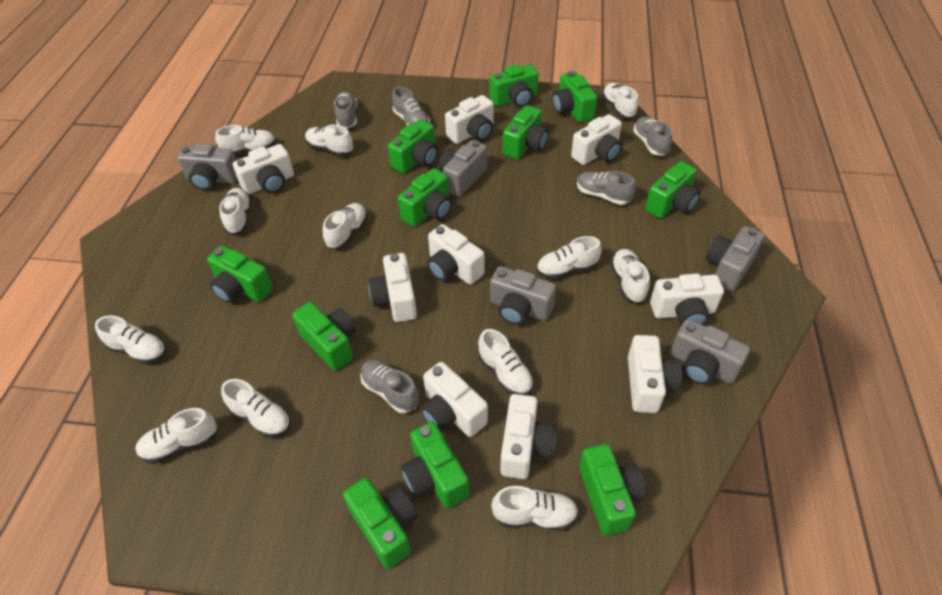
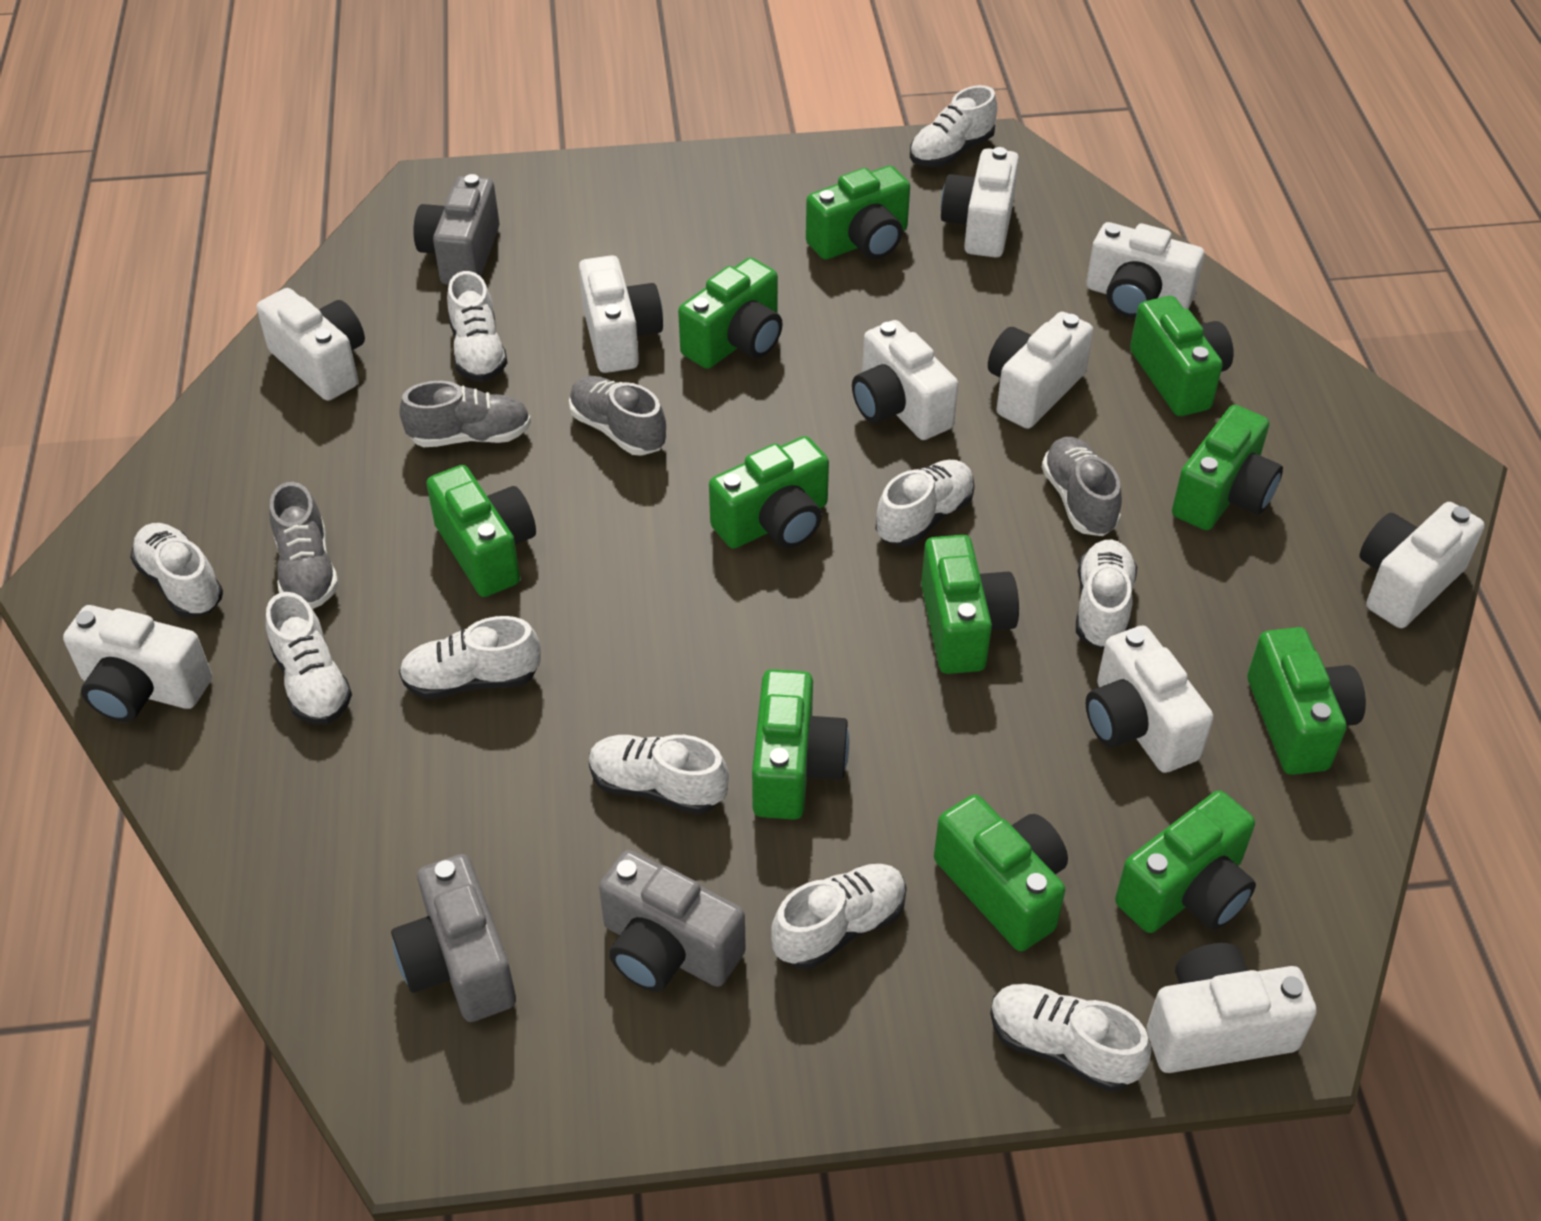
grey camera: [177,143,238,190] [439,140,487,197] [490,266,556,325] [671,319,750,385] [705,226,764,292] = 5 -> [391,854,516,1022] [413,174,499,285] [599,850,746,992] = 3
grey shoe: [334,92,357,129] [360,360,419,413] [392,87,430,125] [577,171,636,205] [633,117,672,156] = 5 -> [269,482,339,609] [399,381,531,447] [569,376,666,456] [1042,437,1122,536] = 4
white camera: [233,144,294,194] [369,253,417,322] [421,362,488,437] [427,224,485,285] [445,95,494,144] [500,394,556,479] [571,114,622,165] [628,335,682,413] [650,273,724,326] = 9 -> [63,605,212,722] [257,288,365,401] [579,255,663,373] [852,320,958,440] [941,147,1019,258] [988,312,1093,429] [1086,222,1204,318] [1086,626,1214,773] [1147,943,1317,1073] [1360,502,1485,628] = 10
white shoe: [95,316,166,364] [135,408,217,464] [215,125,276,155] [219,188,251,234] [221,379,291,438] [305,125,353,156] [323,203,367,249] [478,329,534,395] [491,486,579,531] [537,236,602,279] [602,83,639,118] [610,249,650,303] = 12 -> [130,523,223,617] [266,592,352,725] [399,616,541,699] [447,271,508,382] [589,735,729,814] [771,864,907,969] [876,460,975,547] [910,85,997,167] [990,984,1151,1092] [1076,540,1137,649] = 10

